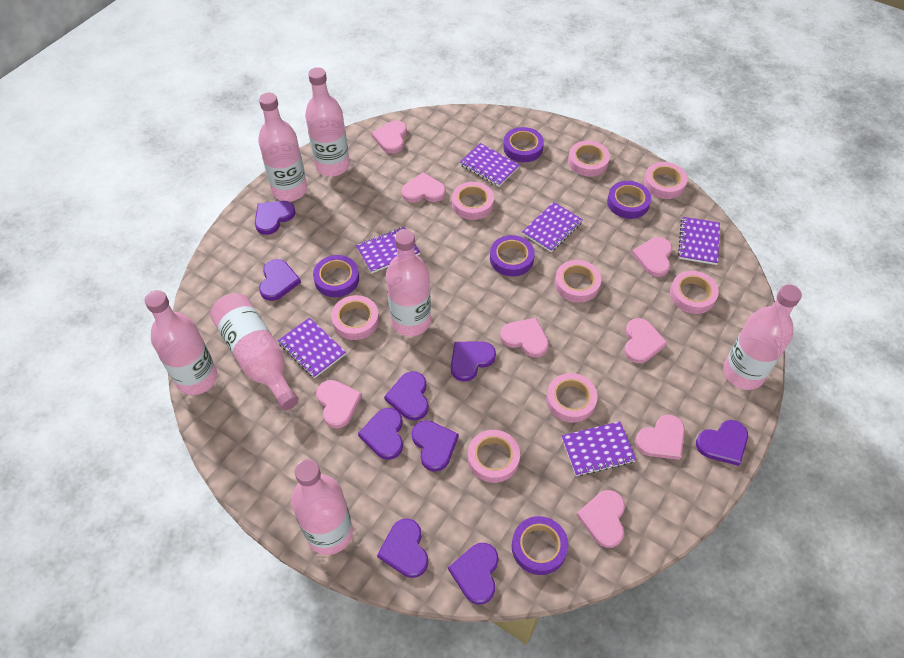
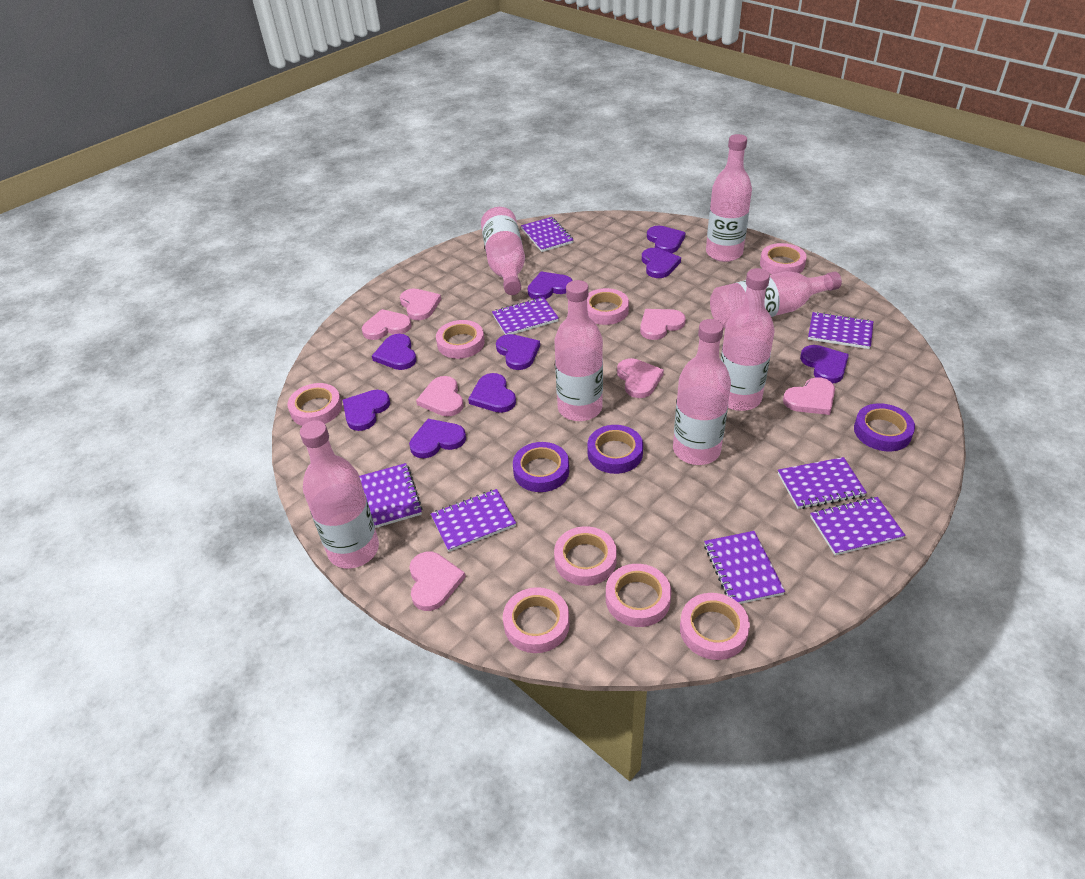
pink heart: [316,380,362,429] [371,120,407,154] [401,172,446,203] [500,318,549,357] [576,490,625,548] [624,318,668,363] [632,237,672,277] [635,415,685,460] = 8 -> [362,309,412,340] [400,289,441,320] [409,552,465,611] [416,376,463,416] [617,358,664,398] [640,309,686,340] [783,377,835,415] = 7
purple notebook: [278,317,346,378] [356,227,420,273] [459,143,520,187] [522,202,583,252] [561,421,636,476] [678,217,720,265] = 6 -> [359,463,423,528] [431,489,516,552] [492,297,559,335] [521,217,573,252] [704,531,785,604] [778,457,867,509] [808,312,873,349] [810,497,906,555] = 8
purple tape: [313,255,359,297] [490,235,535,276] [503,127,544,162] [512,516,568,575] [607,181,651,219] = 5 -> [513,442,569,492] [587,425,643,474] [854,403,915,451] = 3

